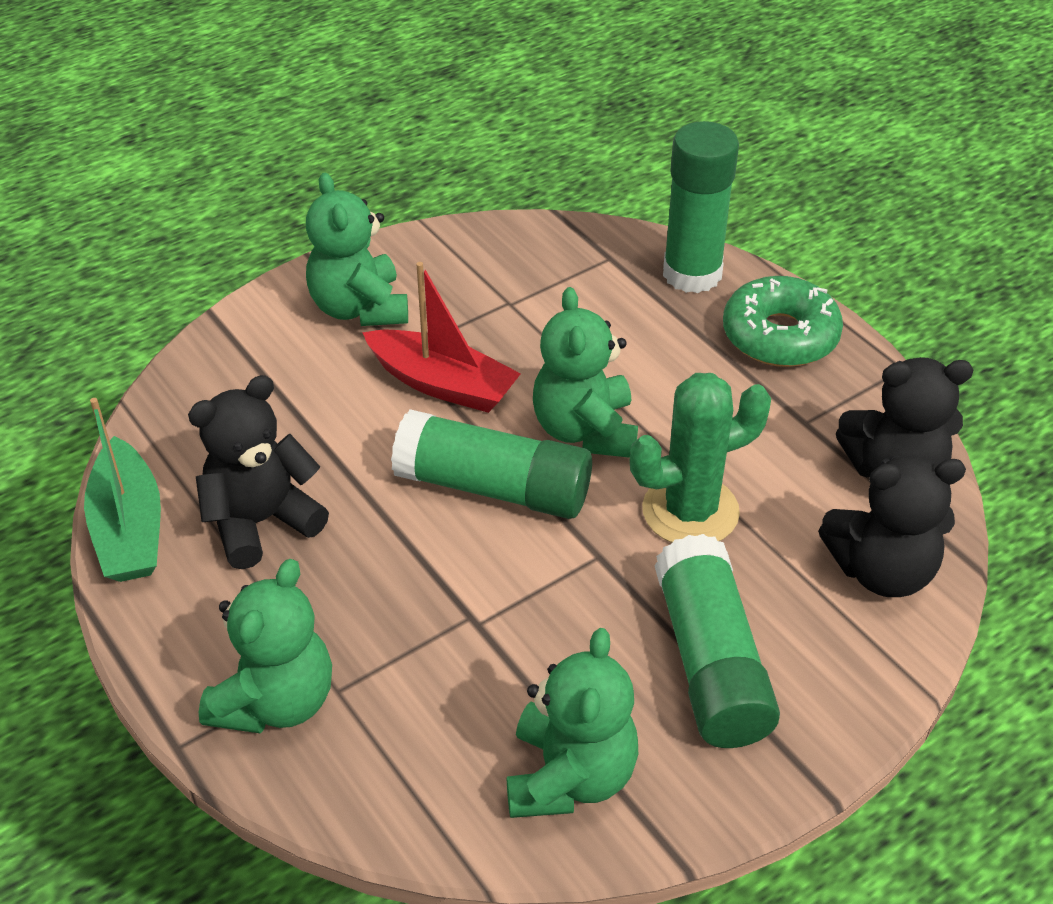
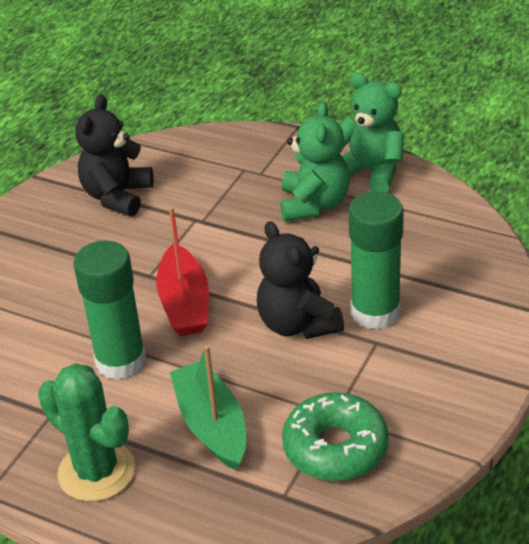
black teddy bear: [188,375,329,569] [818,455,966,597] [836,357,973,477] = 3 -> [75,95,153,216] [257,221,344,339] = 2
green glue stick: [391,409,592,519] [654,534,780,748] [663,121,739,293] = 3 -> [73,240,146,380] [348,191,404,330] = 2
green teddy bear: [199,559,332,734] [306,173,408,326] [507,628,638,818] [533,287,638,458] = 4 -> [280,102,350,222] [340,73,404,193] = 2

